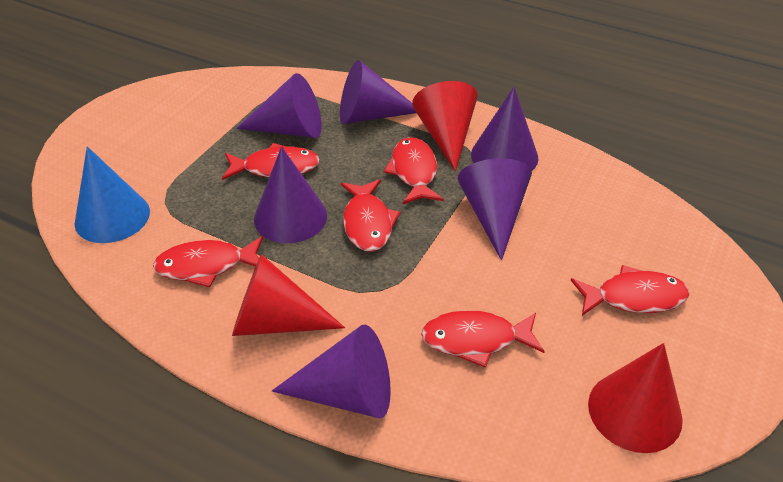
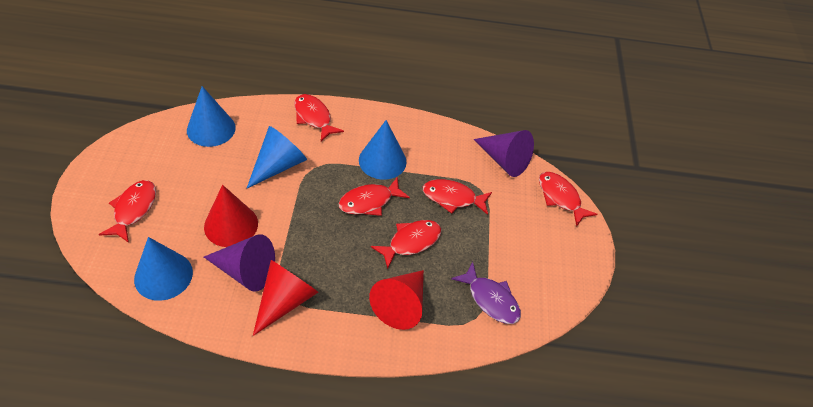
blue cone: [74,146,150,243] = 1 -> [134,237,193,301] [187,86,236,147] [247,126,307,188] [359,120,407,180] = 4
purple cone: [236,73,321,138] [254,147,327,243] [272,325,391,418] [340,60,416,124] [458,158,532,260] [471,87,539,171] = 6 -> [204,234,275,292] [474,130,534,177] = 2
purple fish: none = 0 -> [451,262,521,324] = 1

